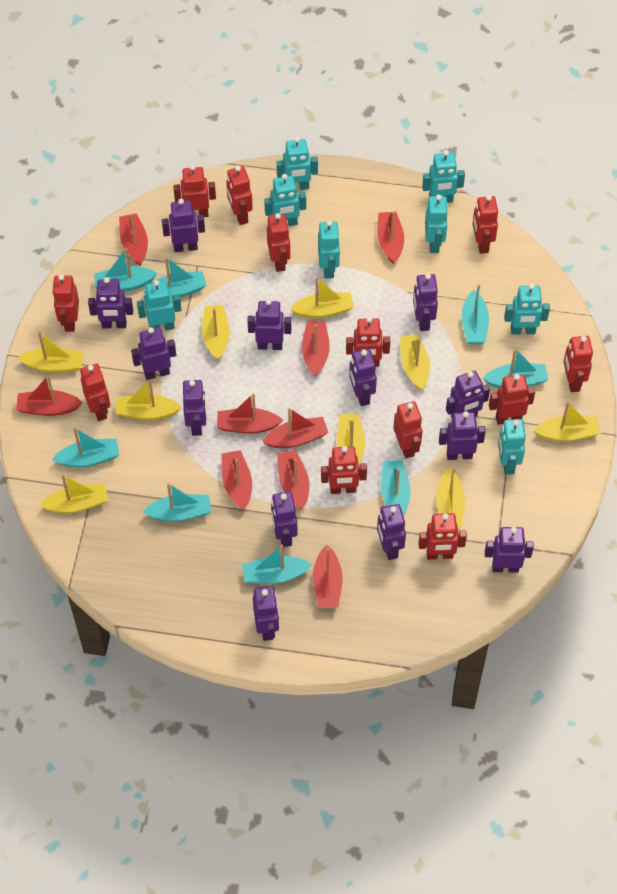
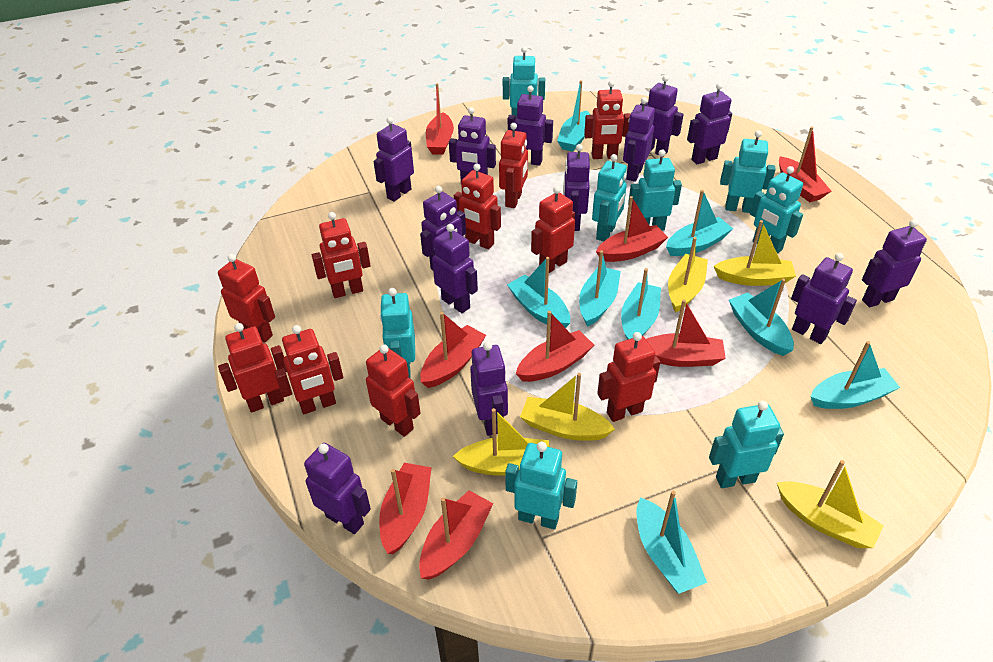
red boat: [16,375,83,416] [119,213,148,266] [217,393,283,434] [222,450,252,510] [262,408,329,448] [277,450,309,509] [302,321,330,376] [313,545,343,608] [377,211,404,264] = 9 -> [379,463,432,554] [419,490,493,580] [420,312,486,388] [426,83,454,155] [516,311,594,382] [596,196,668,262] [646,299,726,367] [779,126,831,202] = 8
red robot: [52,274,79,332] [80,364,110,421] [173,165,216,217] [226,166,253,225] [267,213,290,272] [321,446,367,494] [346,317,390,367] [393,401,422,458] [418,513,467,560] [472,195,498,254] [489,374,535,425] [563,336,593,392] = 12 -> [218,254,275,343] [218,323,287,412] [275,325,343,414] [312,212,371,298] [366,344,420,437] [454,164,501,249] [499,123,528,208] [531,186,575,273] [584,80,631,159] [597,332,660,422] = 10
yellow boat: [18,331,83,373] [40,474,108,513] [115,380,182,420] [202,305,230,360] [290,277,354,318] [337,413,365,465] [400,334,430,390] [436,468,465,527] [533,402,600,442] = 9 -> [453,408,550,476] [520,373,615,441] [668,237,708,313] [714,220,796,286] [777,460,883,548] = 5

